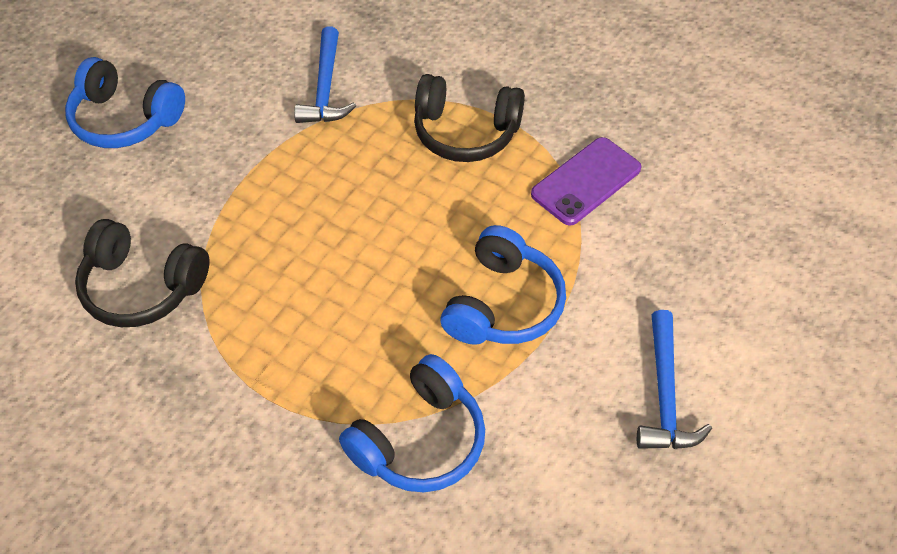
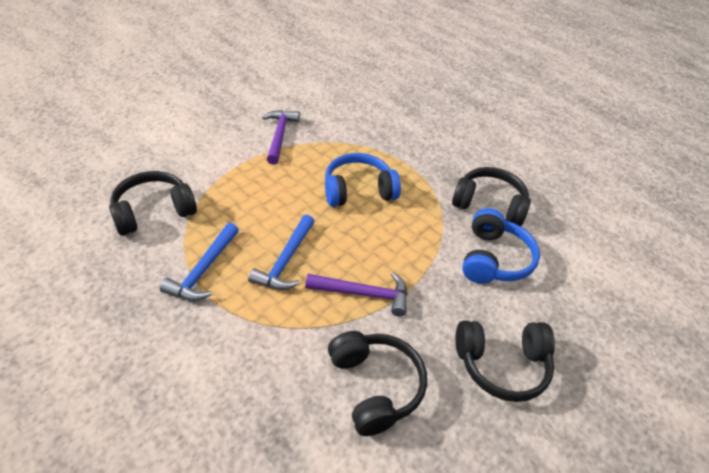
black headphones: [75,219,209,327] [414,74,525,162] = 2 -> [109,171,197,236] [328,331,427,436] [452,167,531,227] [455,320,555,402] = 4
blue headphones: [65,57,185,148] [339,354,485,492] [441,225,566,345] = 3 -> [325,153,401,207] [462,208,540,283] = 2
purple hammer: none = 0 -> [262,110,300,165] [305,272,408,316] = 2
purple phone: [531,137,641,225] = 1 -> none = 0

